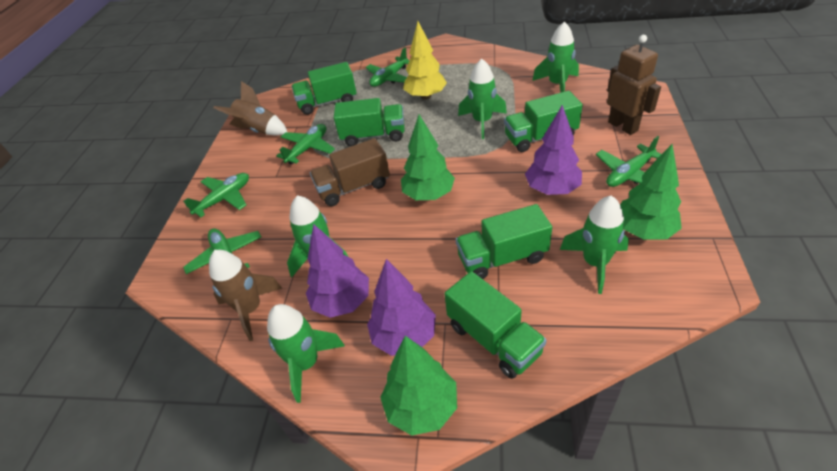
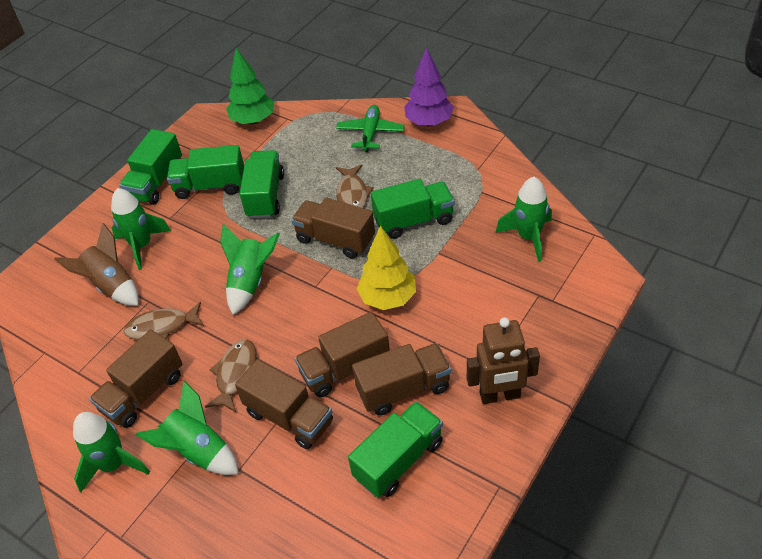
brown fish: none = 0 -> [124,302,204,340] [205,340,257,412] [336,164,374,208] = 3
brown rocket: [209,250,282,341] [214,81,287,136] = 2 -> [54,223,139,306] = 1
brown truck: [310,138,390,206] = 1 -> [89,329,182,428] [235,359,333,449] [291,198,375,259] [295,312,390,397] [352,343,451,415] = 5
green plane: [183,173,249,217] [183,228,261,274] [276,124,335,165] [366,47,410,87] [596,136,662,187] = 5 -> [336,105,405,152] = 1
green tree: [380,336,457,436] [401,115,455,200] [620,144,682,240] = 3 -> [227,48,274,125] = 1
purple tree: [306,224,369,318] [367,259,436,356] [525,105,582,195] = 3 -> [404,48,454,126] = 1

